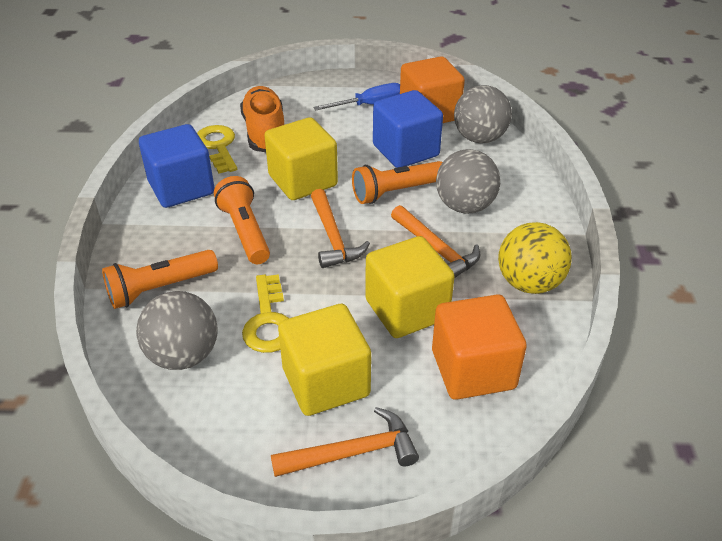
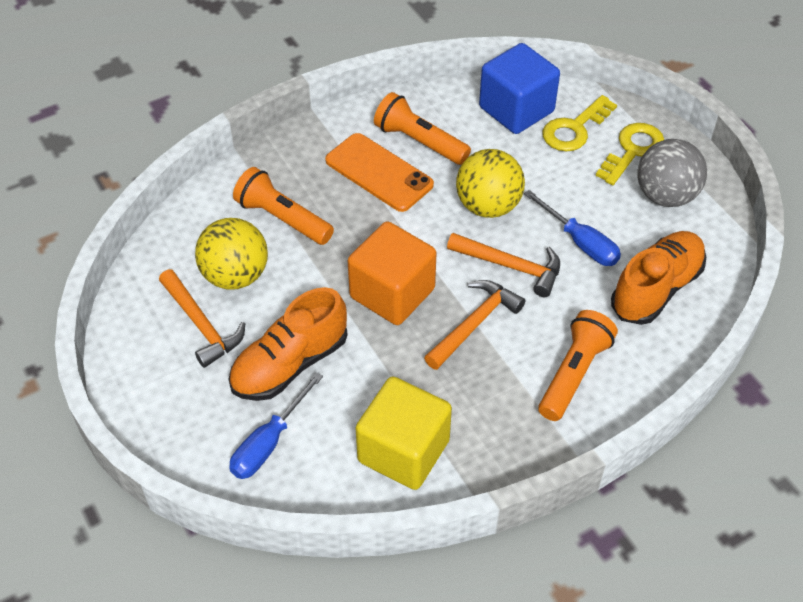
blue cube: [139,124,215,208] [373,90,443,168] = 2 -> [479,43,560,134] = 1
blue screwdriver: [314,83,400,111] = 1 -> [229,372,323,479] [524,190,621,266] = 2
grey ball: [136,291,218,370] [436,149,500,214] [454,85,512,143] = 3 -> [637,139,707,207] = 1
orange cube: [400,57,465,123] [432,294,527,400] = 2 -> [348,221,436,325] = 1
orange phone: none = 0 -> [325,133,434,212] = 1
orange shoe: [240,86,284,152] = 1 -> [228,287,347,401] [611,231,706,325] = 2
yellow ball: [498,222,572,294] = 1 -> [195,218,268,290] [456,149,525,218] = 2
yellow cube: [264,117,338,200] [278,304,371,416] [365,236,455,338] = 3 -> [356,376,452,490] = 1

